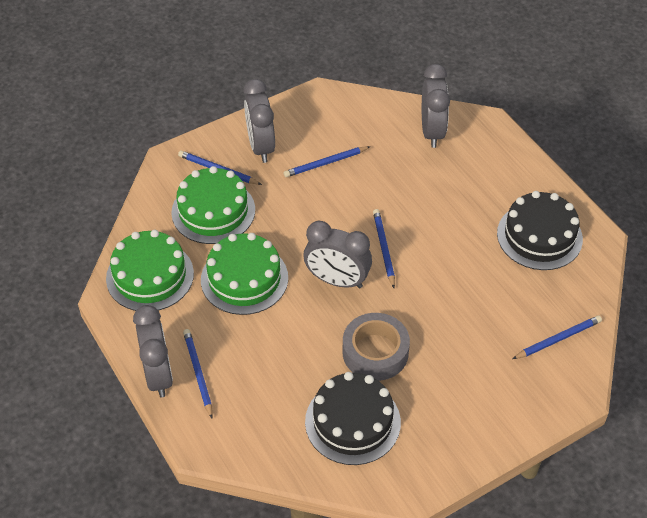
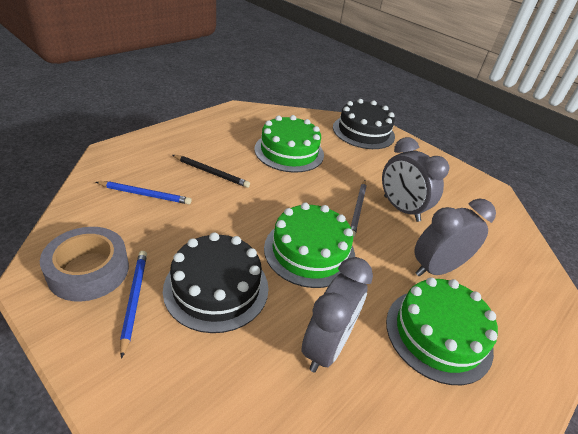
black pencil: none = 0 -> [173,155,250,188] = 1
blue pencil: [178,151,262,185] [183,329,213,418] [284,146,371,177] [373,209,395,288] [512,315,602,359] = 5 -> [96,181,192,204] [120,251,147,359] = 2
grey clock: [133,305,173,397] [244,79,275,163] [303,221,372,288] [422,64,450,148] = 4 -> [302,257,373,372] [382,137,449,222] [414,199,496,277] = 3
grey pencil: none = 0 -> [351,180,367,238] = 1

